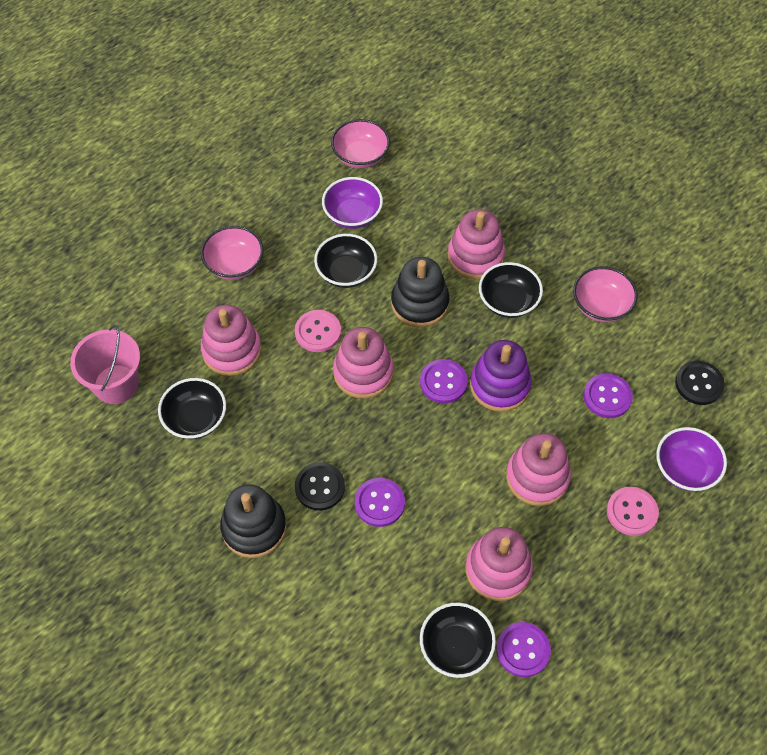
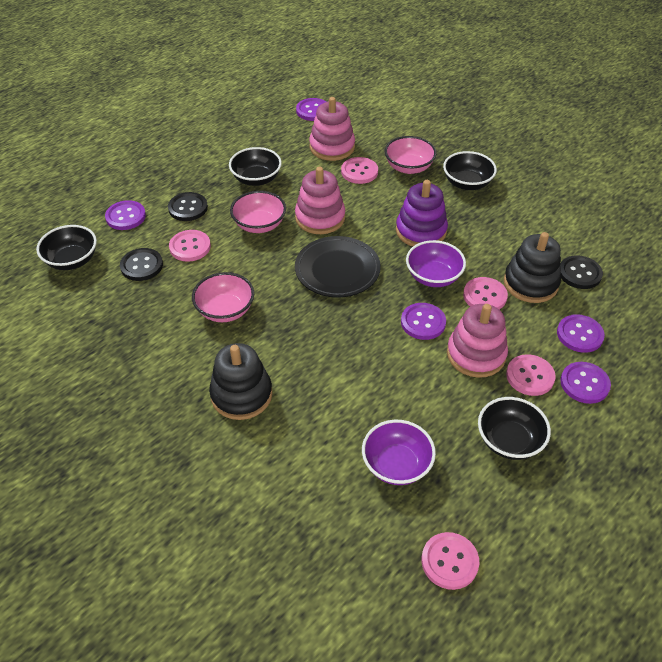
black button: [295,462,345,511] [675,361,725,405] = 2 -> [120,248,163,281] [168,192,208,221] [560,255,603,289] = 3
black plate: none = 0 -> [295,236,381,298] = 1
pink bucket: [70,325,140,404] = 1 -> none = 0
pink button: [295,310,341,352] [607,487,659,536] = 2 -> [169,230,211,262] [341,157,378,184] [422,532,479,590] [463,277,508,310] [506,354,556,396] = 5
pink stacking toy: [201,305,262,376] [333,327,394,399] [448,209,505,279] [466,527,533,601] [506,433,571,506] = 5 -> [295,167,345,234] [309,97,355,161] [447,304,508,378] = 3
purple button: [355,478,405,527] [420,359,468,403] [496,622,551,677] [584,373,633,418] = 4 -> [105,200,146,230] [296,98,326,121] [401,303,446,340] [557,314,605,353] [560,362,611,404] = 5

